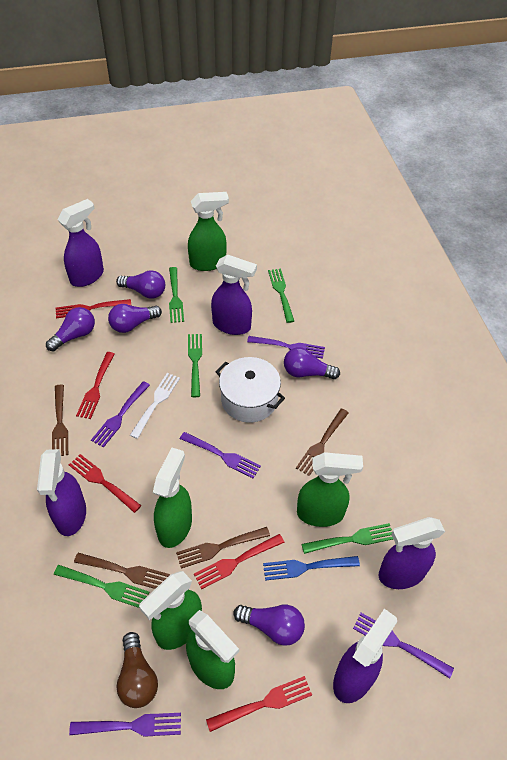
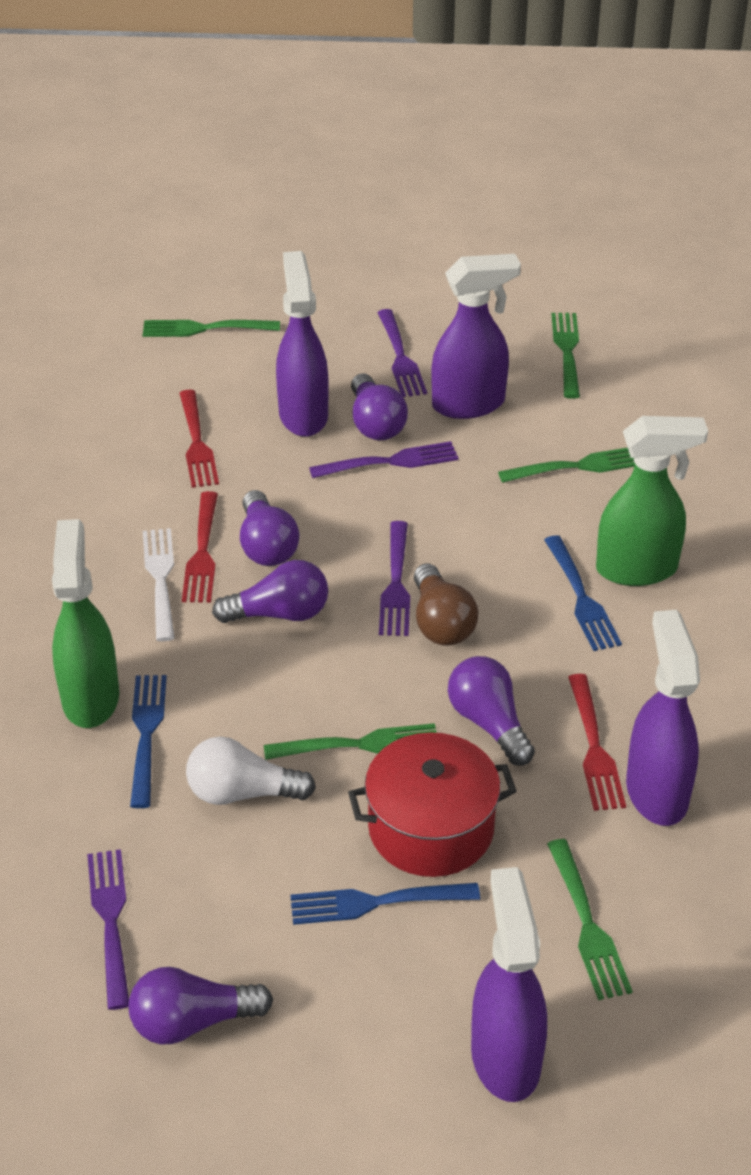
blue fork: [263,556,360,581] = 1 -> [130,675,167,808] [290,883,480,925] [544,535,622,651] = 3
brown fork: [52,384,68,456] [74,553,170,589] [176,527,270,569] [296,409,349,476] = 4 -> none = 0
green spray bottle: [139,571,202,650] [153,448,192,548] [186,610,239,689] [188,192,229,271] [297,452,363,527] = 5 -> [52,519,119,728] [596,416,708,586] = 2
purple fork: [69,713,181,737] [91,381,150,448] [180,432,261,478] [247,336,325,359] [353,613,454,678] = 5 -> [87,849,129,1010] [309,441,459,478] [377,309,427,397] [379,521,410,636] = 4
purple spray bottle: [37,449,86,536] [58,199,104,287] [211,254,257,335] [333,609,397,703] [379,517,445,589] = 5 -> [276,251,329,437] [431,254,521,419] [471,867,547,1102] [626,610,700,826] = 4
red fork: [56,299,131,318] [69,454,141,513] [76,352,115,419] [194,534,285,589] [206,676,312,732] = 5 -> [180,390,219,488] [182,491,218,603] [568,674,626,811] = 3
red pot: none = 0 -> [348,732,517,877] = 1
white light bulb: none = 0 -> [186,737,316,805] = 1
white pot: [216,357,285,423] = 1 -> none = 0

